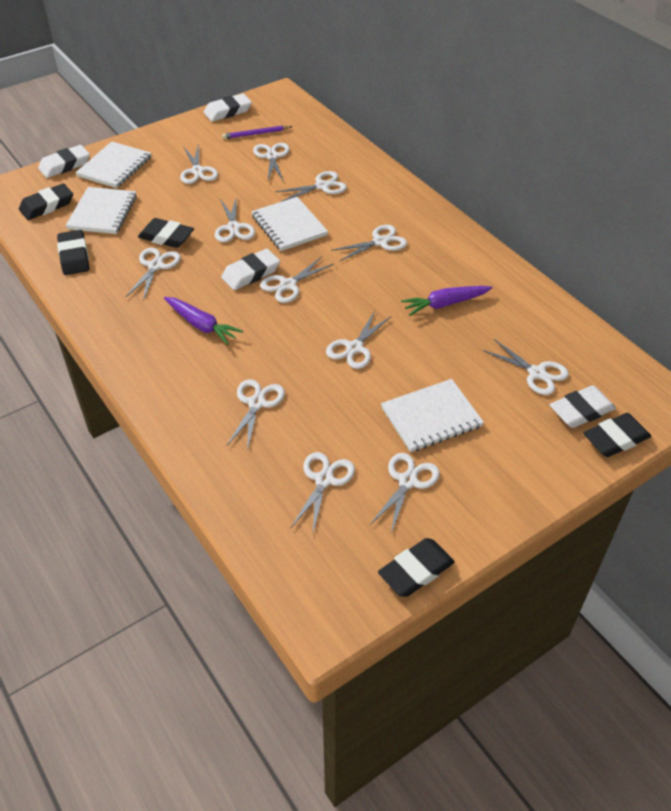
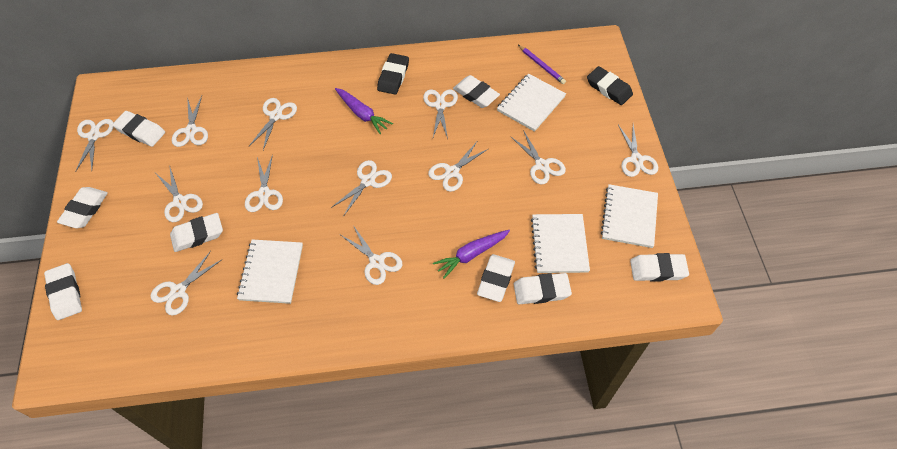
black eraser: [19,183,73,220] [57,230,89,275] [138,218,194,248] [378,538,455,597] [584,413,651,457] = 5 -> [377,53,409,95] [587,66,633,105] = 2
white eraser: [38,145,90,178] [204,93,252,122] [221,249,280,290] [550,385,616,428] = 4 -> [44,263,82,320] [57,187,108,228] [112,111,165,147] [170,213,223,252] [453,75,500,108] [477,254,515,302] [514,273,572,304] [630,253,689,282] = 8

